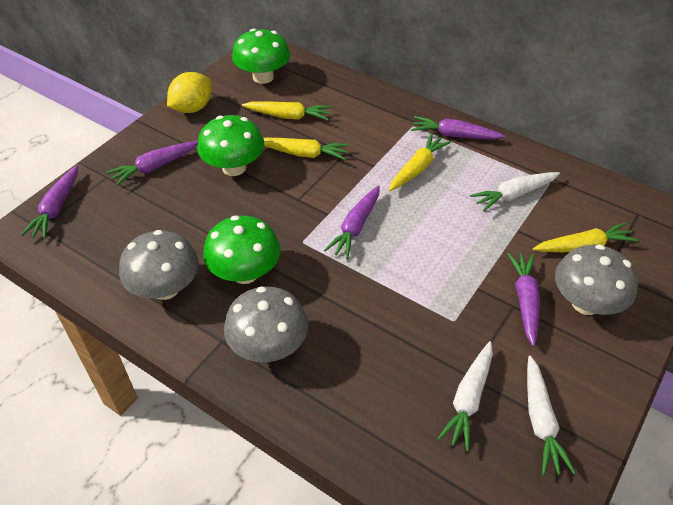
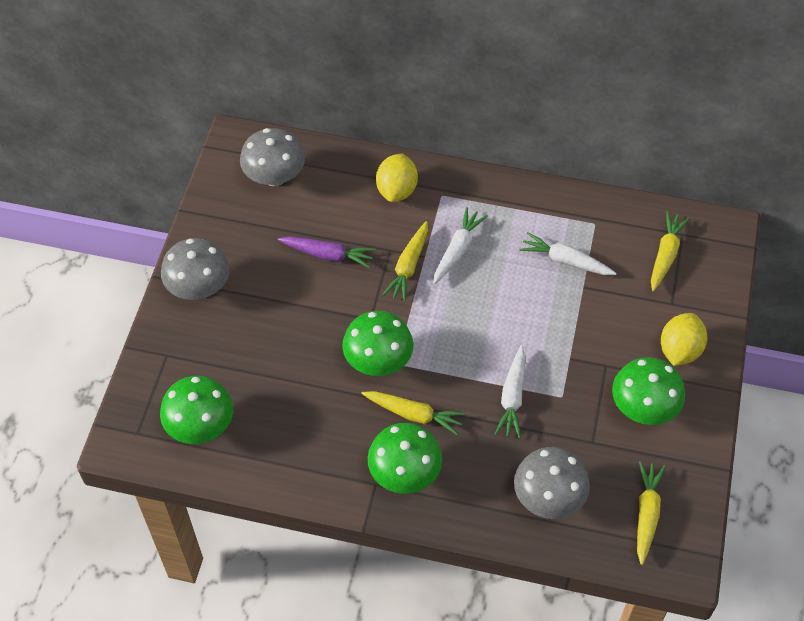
green mushroom: [197,115,264,176] [203,216,281,284] [232,29,290,84] = 3 -> [160,376,234,444] [342,311,414,376] [367,423,442,494] [612,357,685,425] = 4
purple carrot: [21,165,78,239] [106,141,198,186] [324,186,380,259] [411,116,505,140] [507,253,540,346] = 5 -> [278,236,375,268] = 1
yellow lemon: [167,72,212,113] = 1 -> [376,154,418,202] [661,313,707,366] = 2

